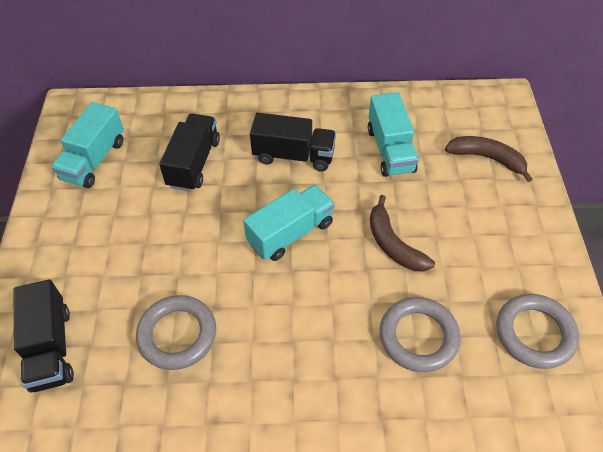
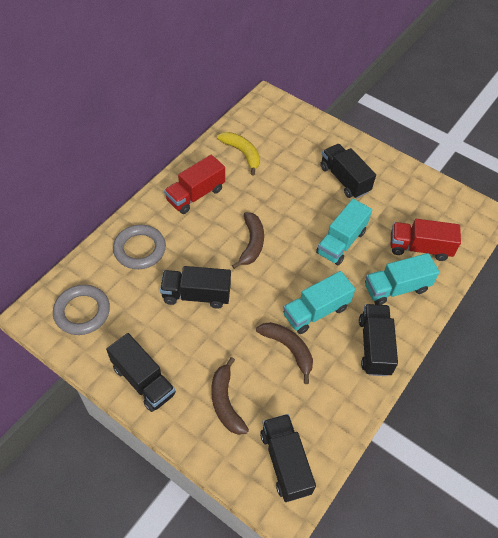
black truck: [13,279,74,393] [159,113,220,192] [250,113,336,171] = 3 -> [106,333,176,412] [160,266,231,309] [260,414,316,502] [320,144,376,199] [359,304,398,376] = 5
brown banana: [370,195,435,271] [445,136,533,182] = 2 -> [211,357,249,435] [232,212,264,269] [256,322,313,384] = 3
grey ring: [136,295,216,370] [380,297,461,372] [496,294,579,369] = 3 -> [53,285,110,335] [113,225,166,269] = 2
red truck: none = 0 -> [164,155,225,214] [391,219,461,261] = 2
yellow banana: none = 0 -> [217,132,260,176] = 1

